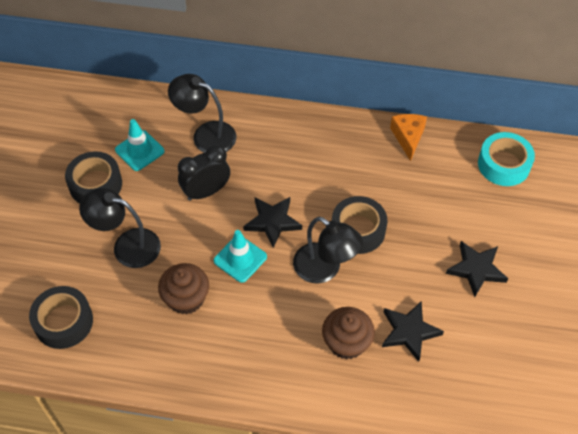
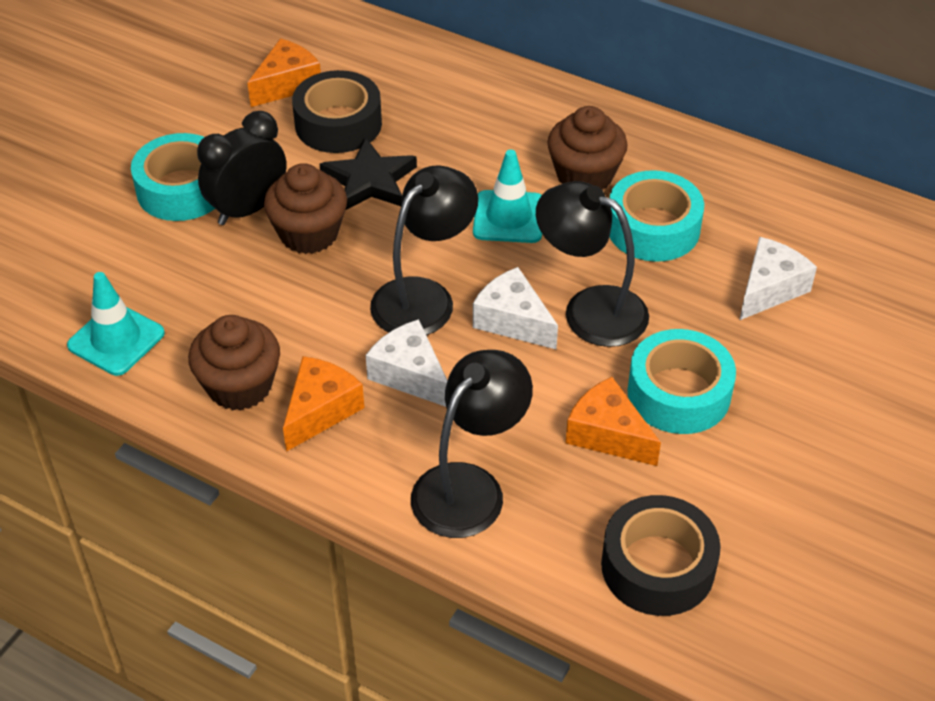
black star: [243,197,302,248] [382,301,444,362] [446,241,508,297] = 3 -> [320,138,417,210] = 1
black tape: [29,286,93,349] [65,151,122,204] [332,196,387,254] = 3 -> [292,70,382,153] [601,495,721,616] = 2
brown cupcake: [158,263,209,315] [322,307,375,360] = 2 -> [188,315,280,410] [264,163,347,254] [547,106,628,190] = 3
orange cheese: [390,114,427,161] = 1 -> [247,38,321,107] [283,356,364,452] [566,377,661,466] = 3
turquoise tape: [478,132,535,186] = 1 -> [131,133,215,221] [609,170,704,262] [627,329,736,434] = 3
white cheese: none = 0 -> [366,319,448,407] [473,267,558,349] [740,237,817,320] = 3

